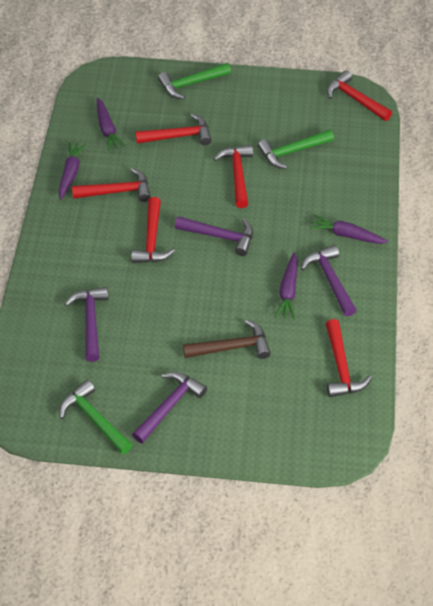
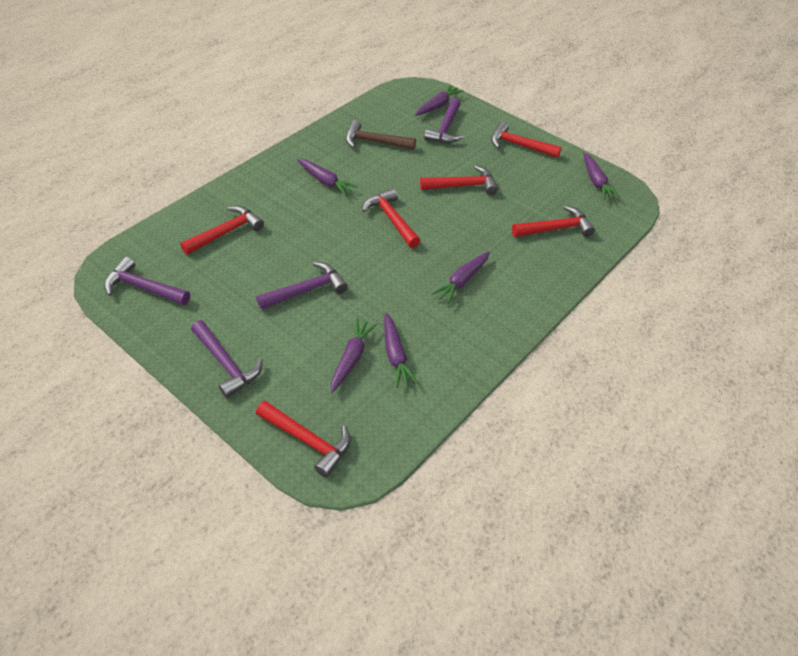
green hammer: [59,380,133,454] [158,63,231,99] [258,129,334,169] = 3 -> none = 0
purple carrot: [58,142,86,200] [97,98,126,151] [275,252,297,320] [309,214,389,244] = 4 -> [297,158,358,196] [331,318,377,393] [384,313,419,388] [415,85,463,116] [431,251,490,304] [583,152,621,200] = 6

